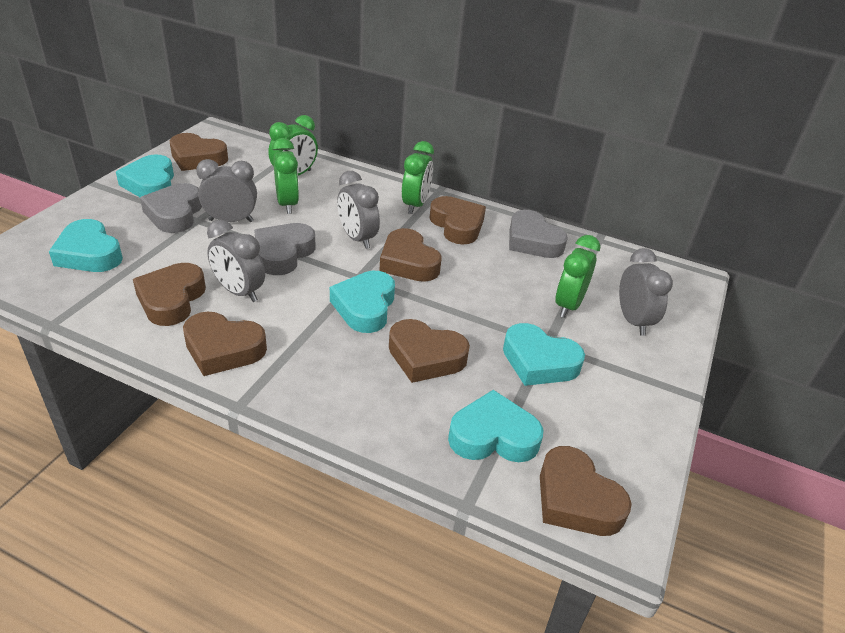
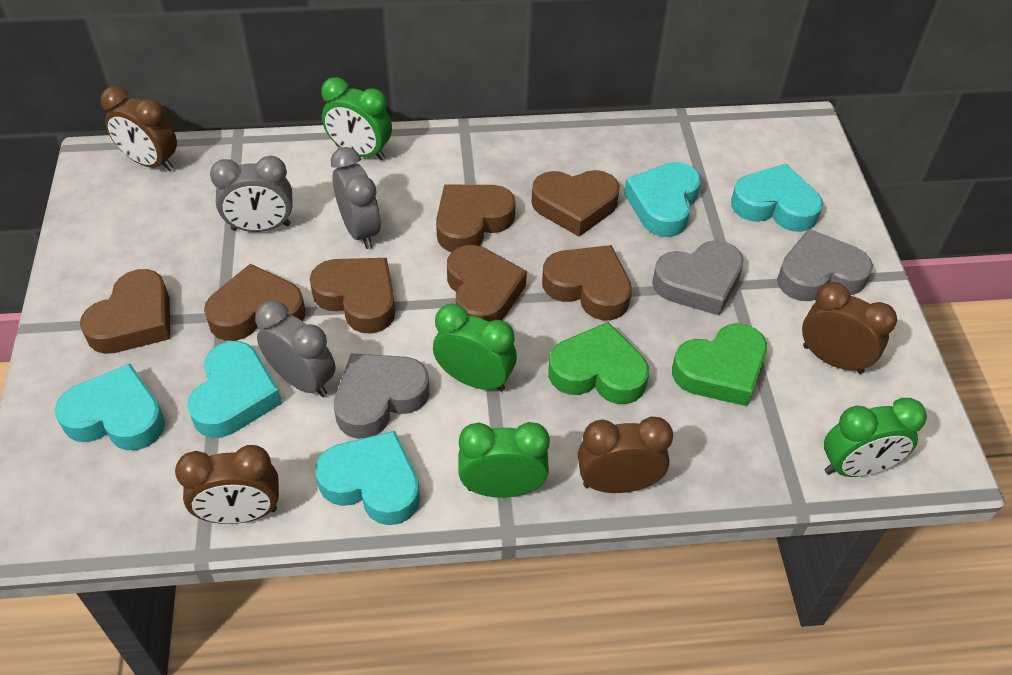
brown clock: none = 0 -> [100,86,177,172] [175,445,279,524] [578,417,673,493] [802,282,897,374] = 4
green heart: none = 0 -> [548,322,649,404] [672,323,767,406] = 2
grey clock: [196,159,257,222] [207,220,265,302] [337,171,380,249] [619,248,673,336] = 4 -> [210,156,293,232] [255,300,336,397] [331,147,381,249] = 3

